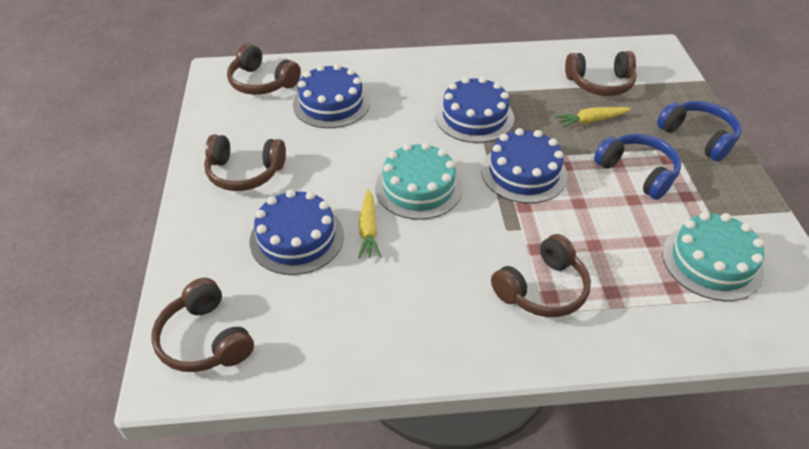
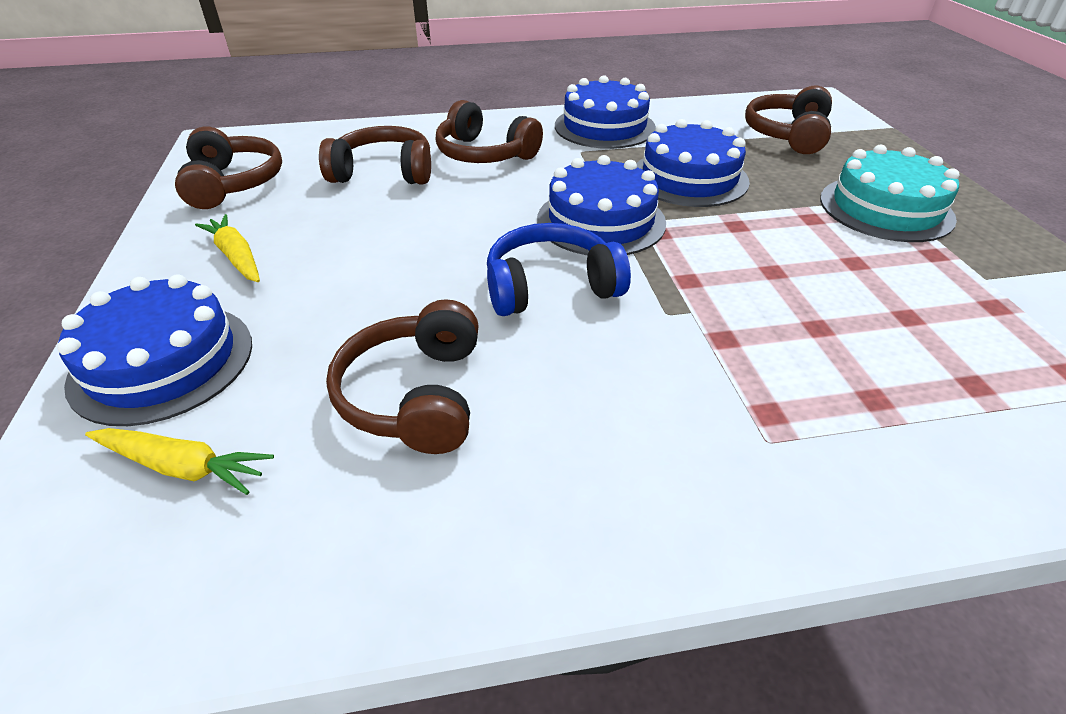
blue headphones: [594,134,681,200] [657,101,741,162] = 2 -> [487,223,631,316] = 1
turquoise cake: [375,142,462,220] [662,212,764,301] = 2 -> [820,145,959,242] = 1

